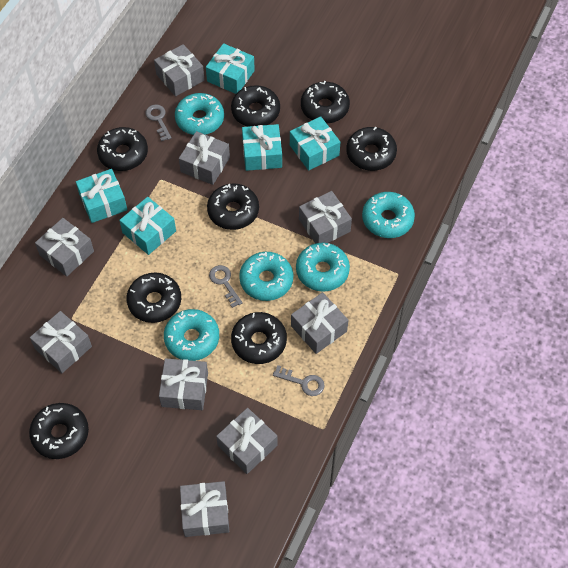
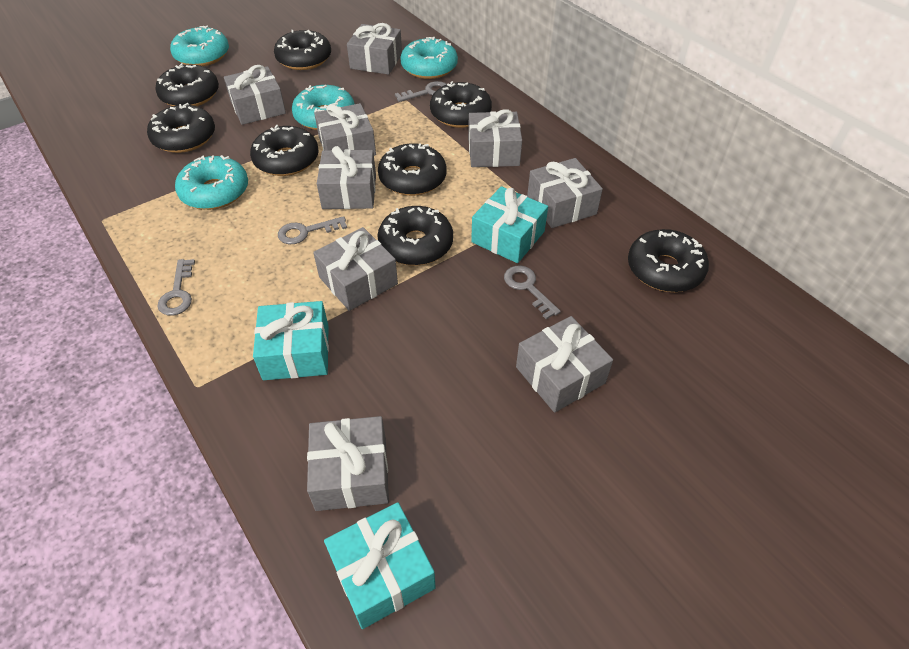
grey key: [146,104,171,141] [209,265,243,308] [273,365,325,396] = 3 -> [157,259,195,316] [278,216,347,244] [395,81,447,102] [504,265,561,319] = 4
turquoise donut: [164,309,219,361] [175,93,224,135] [239,252,293,301] [296,243,350,292] [362,192,415,238] = 5 -> [170,26,229,66] [175,155,248,210] [292,85,354,130] [400,37,458,79] = 4
turquoise gift: [76,169,127,223] [119,197,176,255] [206,43,255,94] [242,124,282,171] [290,116,340,171] = 5 -> [253,301,329,380] [324,502,436,629] [471,186,548,263] = 3

